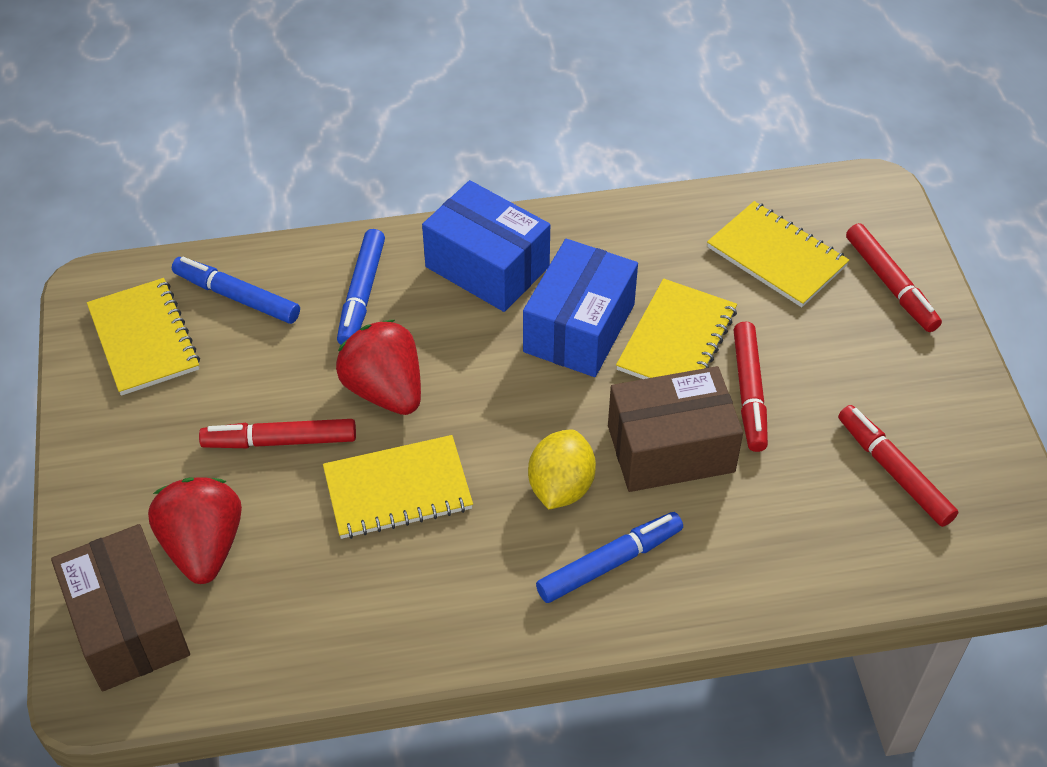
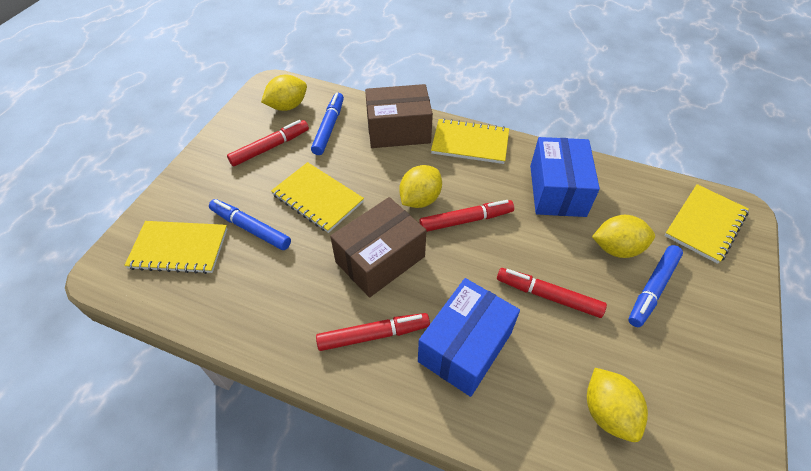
red strawberry: [148,477,242,584] [336,320,421,415] = 2 -> none = 0
yellow lemon: [528,430,596,510] = 1 -> [261,75,307,111] [399,165,442,208] [587,368,648,442] [592,215,655,258] = 4

